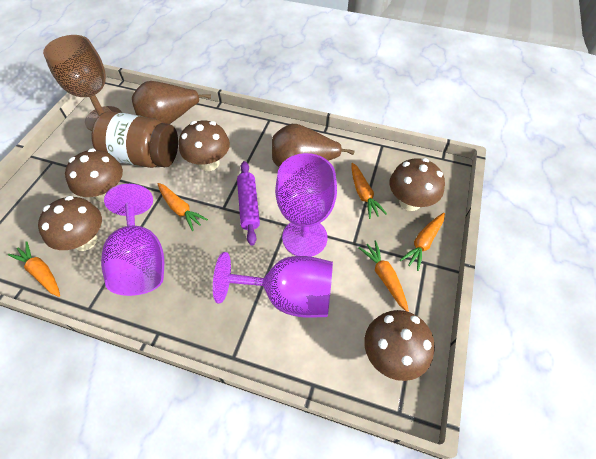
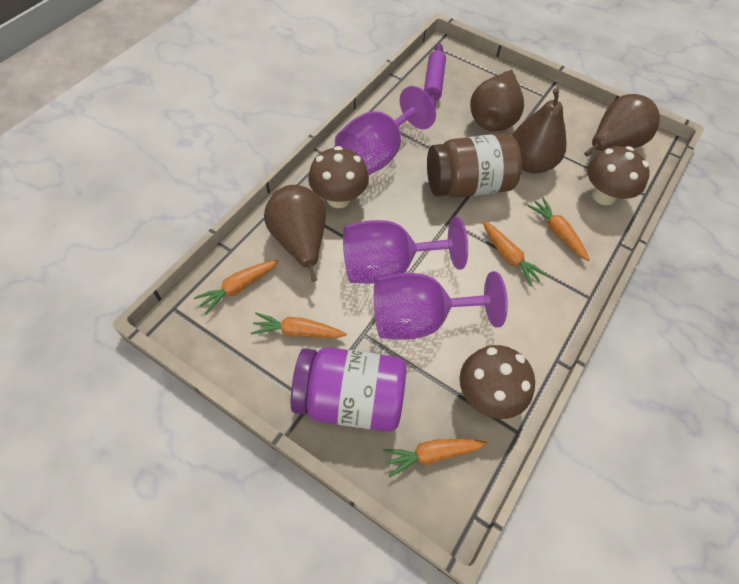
brown goblet: [43,35,122,131] = 1 -> none = 0
brown mushroom: [38,196,102,251] [65,148,123,202] [179,120,230,171] [364,310,435,381] [390,158,445,211] = 5 -> [308,146,369,208] [460,345,535,419] [587,146,650,205] = 3
brown pear: [132,81,211,124] [272,124,355,167] = 2 -> [264,185,326,282] [470,70,524,131] [512,88,567,173] [584,94,660,157] = 4
purple jar: none = 0 -> [290,347,406,432] = 1

